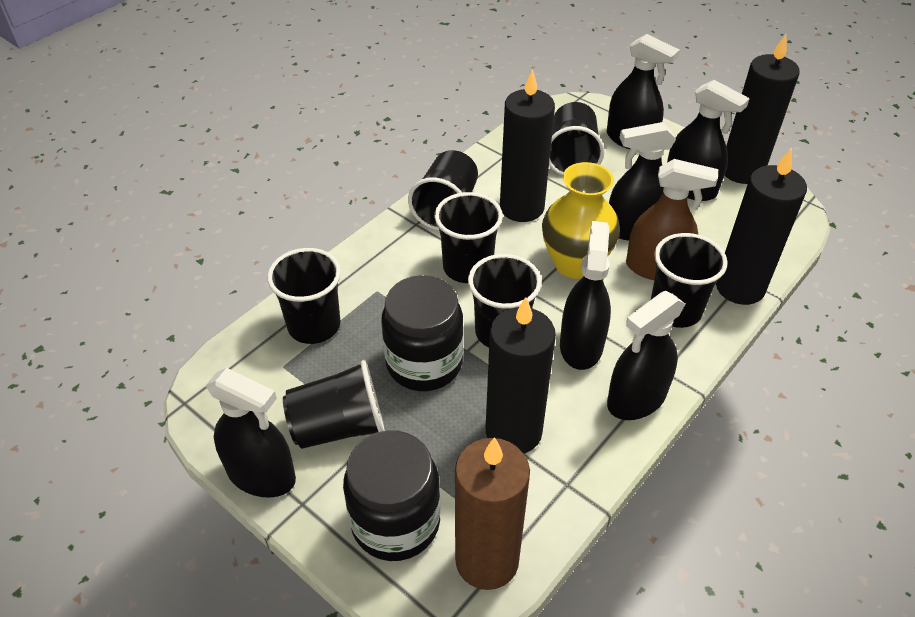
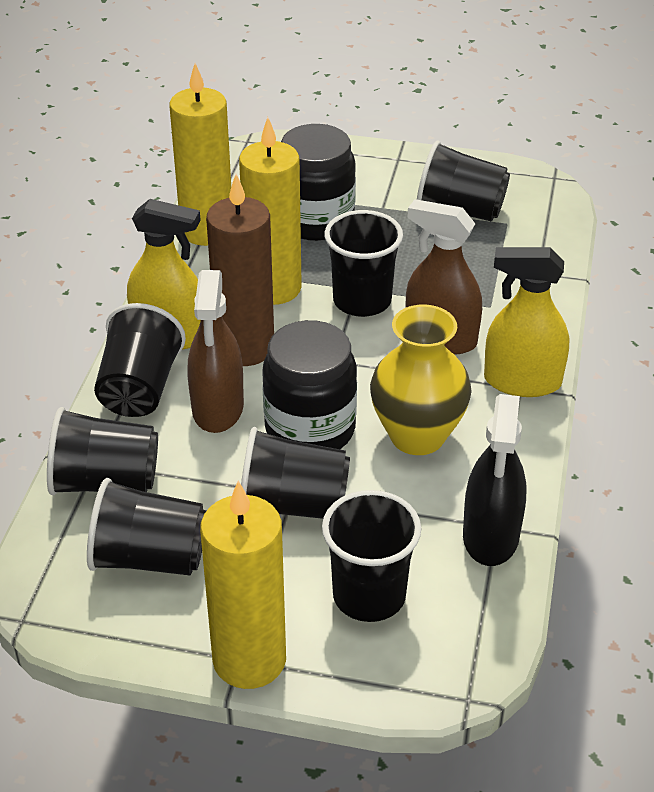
black candle: [486,297,556,454] [500,69,555,222] [716,148,807,305] [725,34,800,184] = 4 -> none = 0
black spray bottle: [206,368,296,498] [560,221,611,370] [607,34,680,149] [607,291,685,420] [609,122,676,240] [667,80,750,201] = 6 -> [463,394,526,566] = 1
brown spray bottle: [626,159,718,280] = 1 -> [188,270,244,433] [406,199,482,355] = 2
yellow candle: none = 0 -> [169,63,231,246] [200,481,286,689] [239,117,302,305] = 3
yellow spray bottle: none = 0 -> [127,199,201,350] [484,247,569,397] = 2

